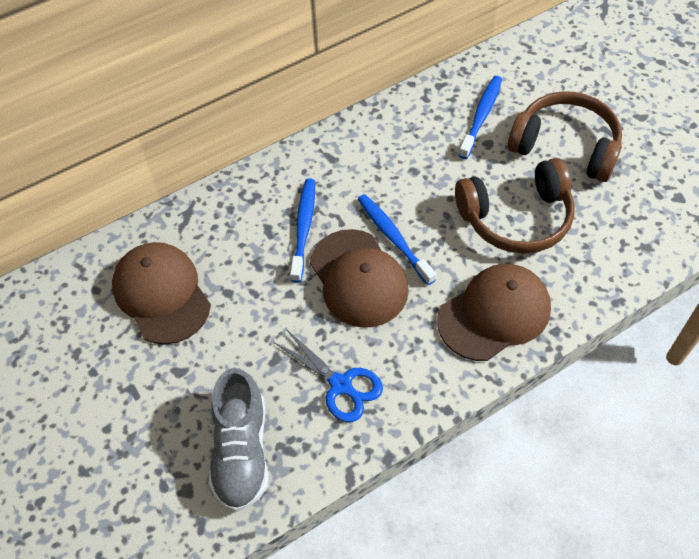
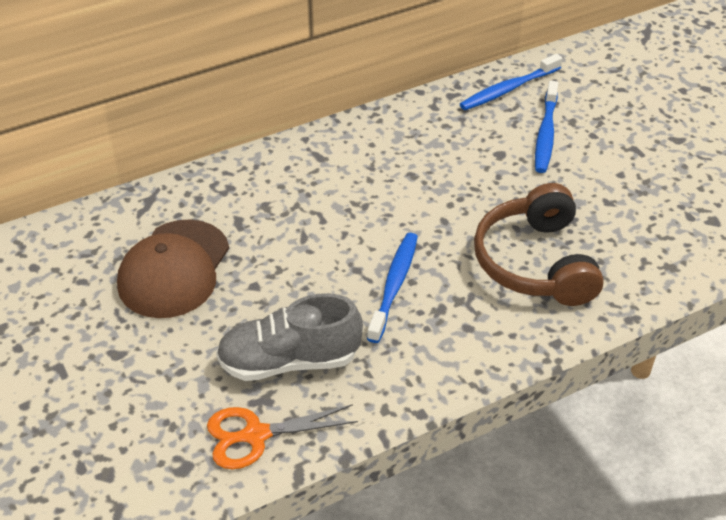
blue scissors: [274,329,383,422] = 1 -> none = 0
brown cap: [112,242,211,345] [310,229,409,328] [437,264,551,361] = 3 -> [117,219,229,318] = 1
brown headphones: [455,158,574,254] [508,91,622,182] = 2 -> [474,183,604,306] = 1
orange scissors: none = 0 -> [207,404,358,469] = 1

